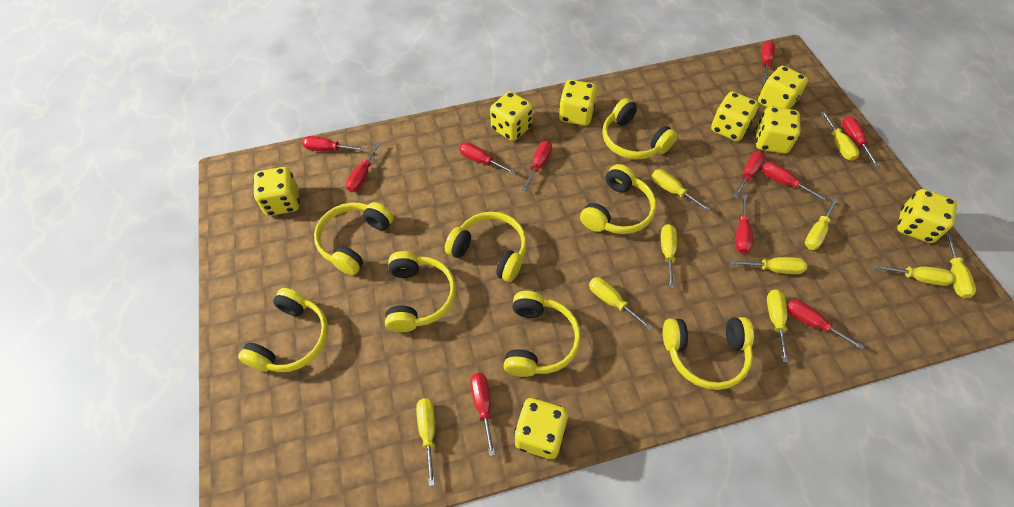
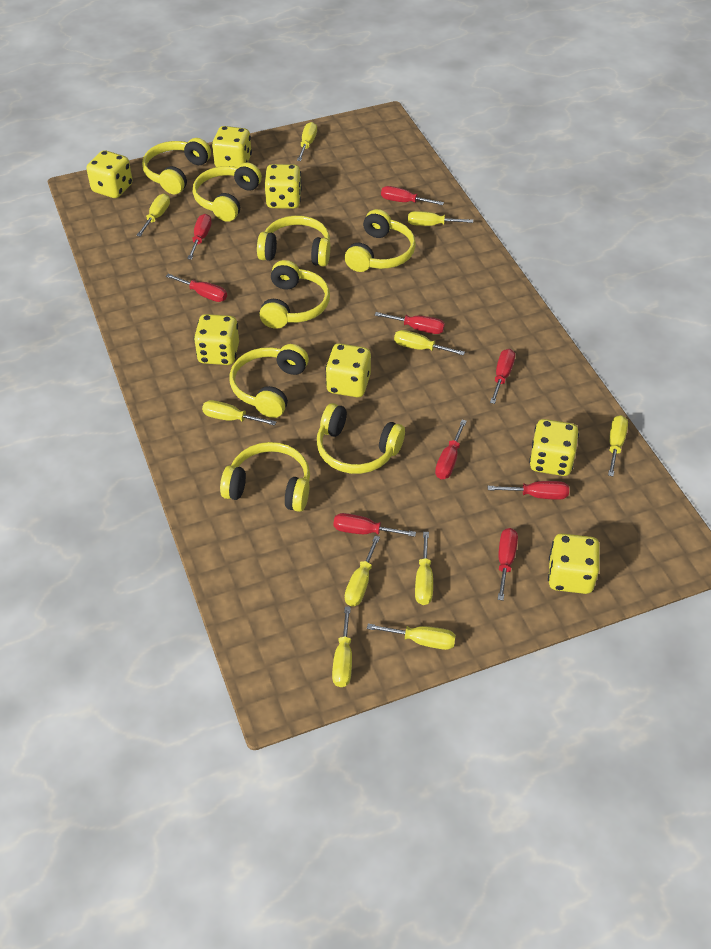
red screwdriver: [302,136,365,151] [346,142,381,192] [459,142,516,175] [470,373,495,456] [522,141,552,191] [733,151,766,198] [736,194,753,254] [761,40,775,82] [761,162,827,201] [787,300,864,350] [842,116,880,167] = 11 -> [166,274,227,302] [187,214,212,260] [333,513,416,537] [375,312,445,334] [381,186,444,205] [435,420,467,479] [488,481,569,500] [490,349,515,404] [498,528,518,601] = 9
yellow dice: [253,167,300,216] [490,91,533,141] [514,398,568,459] [559,80,597,126] [711,92,759,141] [756,106,801,154] [758,66,808,109] [897,189,957,243] = 8 -> [86,150,133,198] [194,314,239,365] [212,126,252,167] [265,164,302,209] [325,343,371,397] [529,419,579,476] [548,533,600,594] = 7

